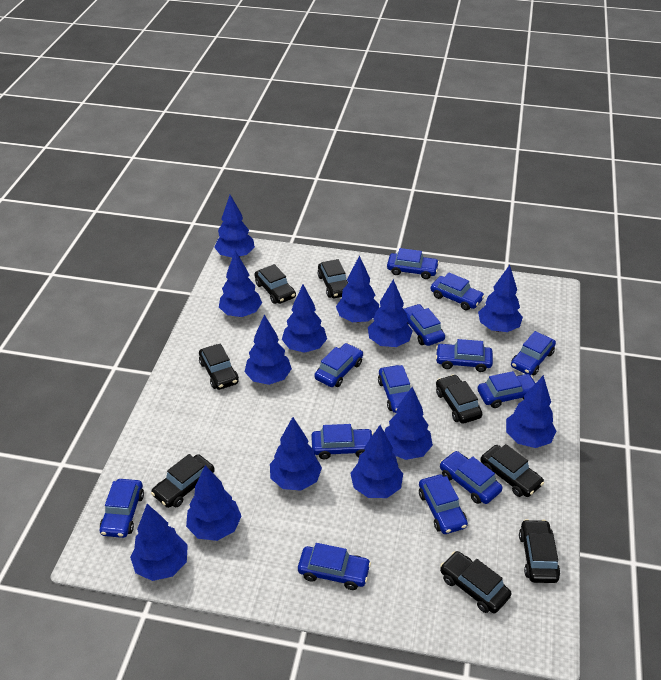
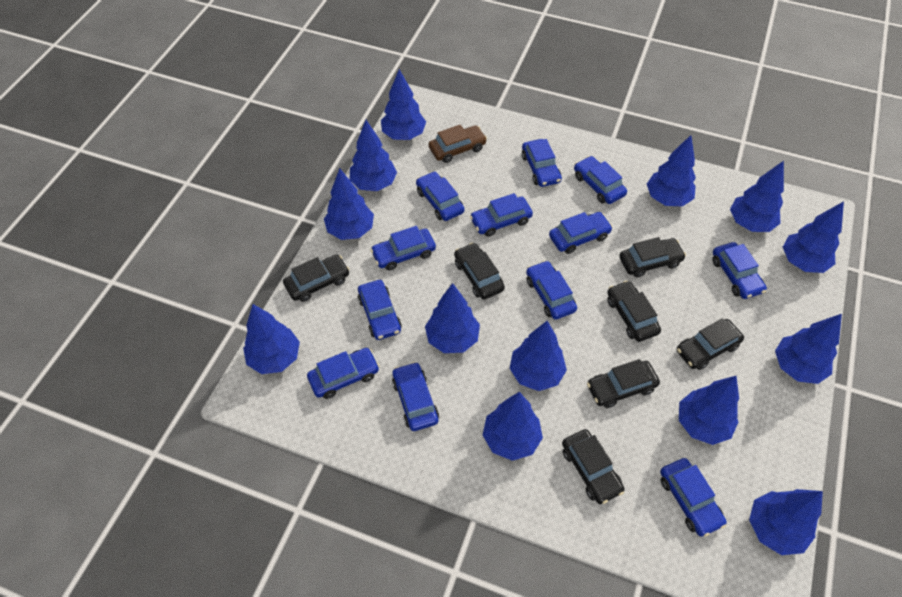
black car: [151,454,215,508] [199,343,239,390] [254,264,296,304] [318,259,348,298] [436,374,482,424] [440,551,512,613] [480,444,544,497] [519,519,560,583] = 8 -> [283,254,350,302] [454,243,505,299] [562,429,625,504] [587,359,660,408] [607,281,661,342] [619,237,686,278] [676,318,744,370] = 7
blue car: [100,479,144,538] [298,543,371,590] [311,424,373,459] [314,343,363,387] [378,365,410,413] [387,248,439,279] [403,304,445,346] [419,475,468,534] [431,273,485,310] [436,339,493,372] [440,451,503,504] [477,371,535,408] [511,331,556,375] = 13 -> [307,348,379,399] [358,280,402,340] [371,226,436,270] [392,362,439,431] [416,171,465,221] [470,193,533,237] [522,139,562,187] [526,261,577,320] [549,212,613,254] [574,156,627,204] [660,458,727,537] [712,242,767,299] = 12
brown car: none = 0 -> [428,125,487,163] = 1

